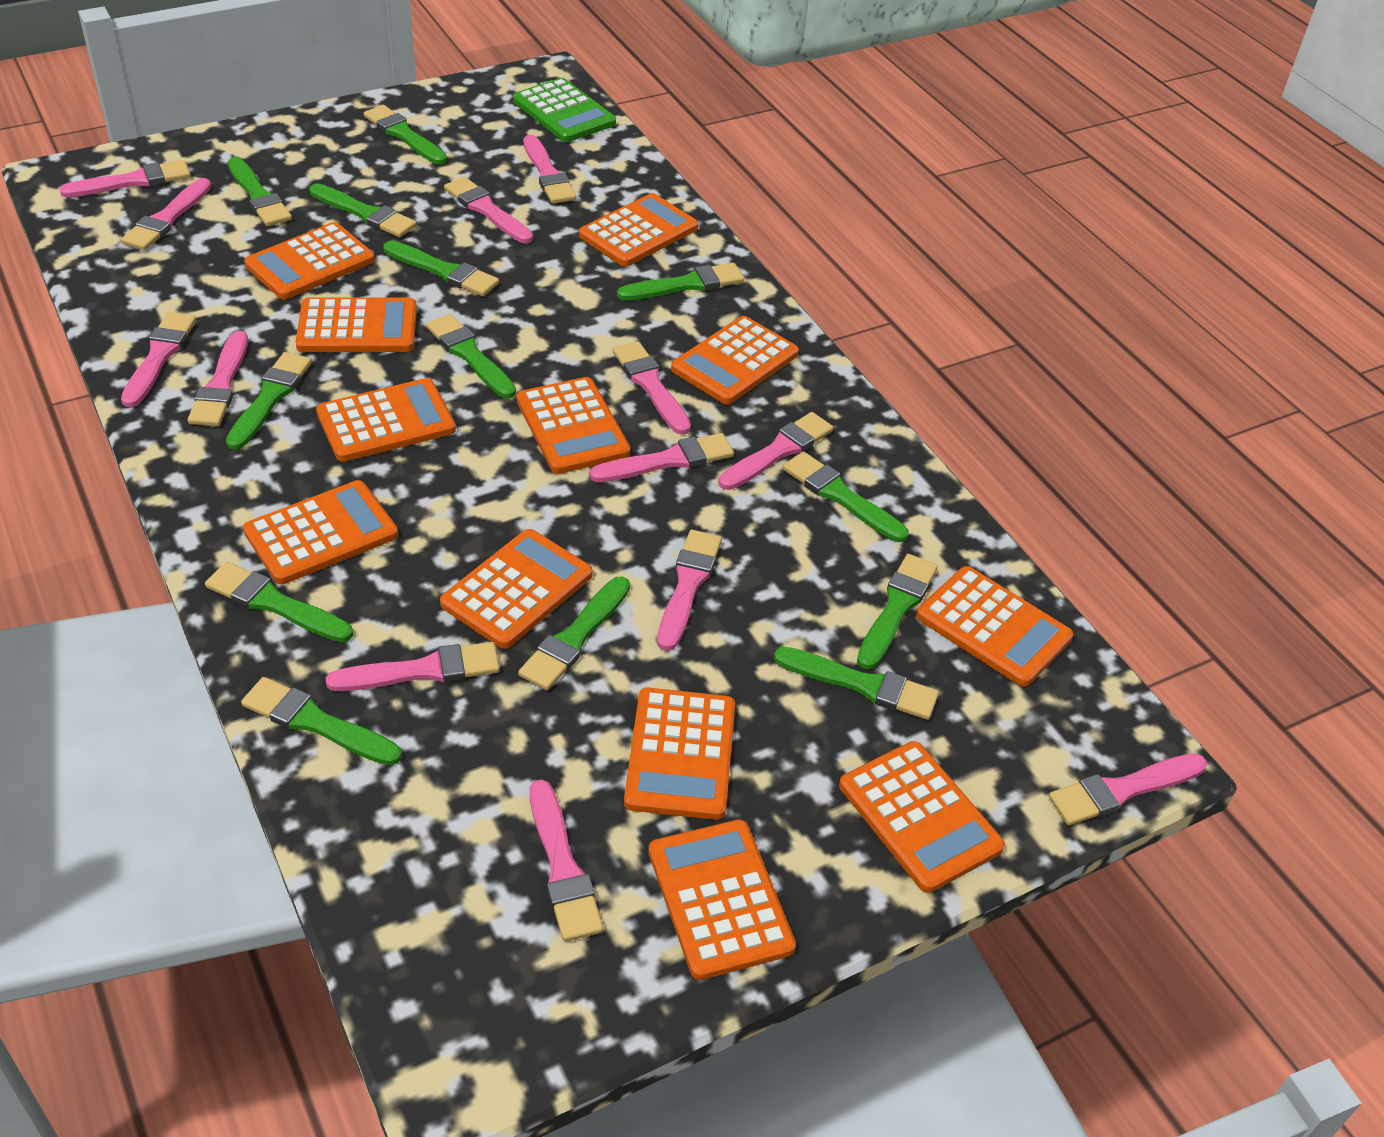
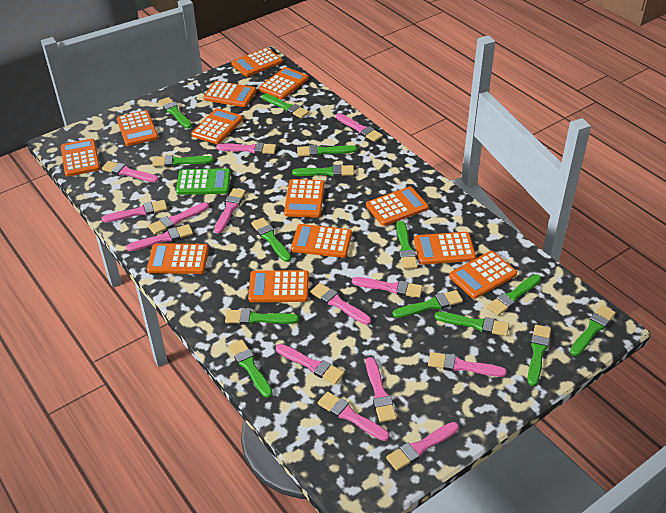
green brush: [205,562,353,642] [226,352,312,450] [228,157,292,226] [241,677,402,766] [309,183,417,237] [364,105,447,164] [383,241,499,296] [426,314,516,398] [518,577,630,690] [617,263,744,301] [774,647,939,720] [783,451,909,542] [857,554,938,670] = 13 -> [152,155,214,167] [158,97,192,128] [225,309,299,325] [228,340,273,398] [251,218,291,262] [262,94,309,118] [292,165,354,177] [297,145,357,156] [393,290,463,318] [396,221,418,269] [435,312,509,336] [487,274,541,316] [528,325,551,386] [570,305,616,356] = 14
orange calculator: [243,480,398,584] [244,222,375,300] [295,297,417,352] [316,378,456,462] [440,529,593,649] [517,377,631,474] [579,193,698,266] [624,688,735,820] [648,820,796,980] [671,316,799,404] [839,741,1005,893] [916,566,1073,687] = 12 -> [61,139,100,177] [117,110,158,146] [147,243,209,274] [191,108,243,144] [204,81,257,107] [231,48,283,77] [248,270,309,302] [259,67,309,99] [284,179,325,218] [291,224,352,258] [366,187,429,226] [414,232,476,265] [449,251,517,299] = 13
pink brush: [59,160,191,197] [121,178,211,250] [121,312,196,407] [188,331,248,426] [326,642,500,692] [444,177,533,243] [523,135,576,204] [529,779,603,942] [589,433,734,482] [613,341,691,435] [657,530,722,651] [718,412,833,490] [1048,753,1207,825] = 13 -> [101,161,159,182] [102,200,167,223] [126,224,193,251] [148,202,209,235] [214,188,246,233] [216,143,276,154] [276,344,344,384] [310,283,371,325] [318,392,389,441] [336,113,383,142] [352,277,423,298] [366,357,397,422] [386,422,459,471] [428,352,507,377] = 14

